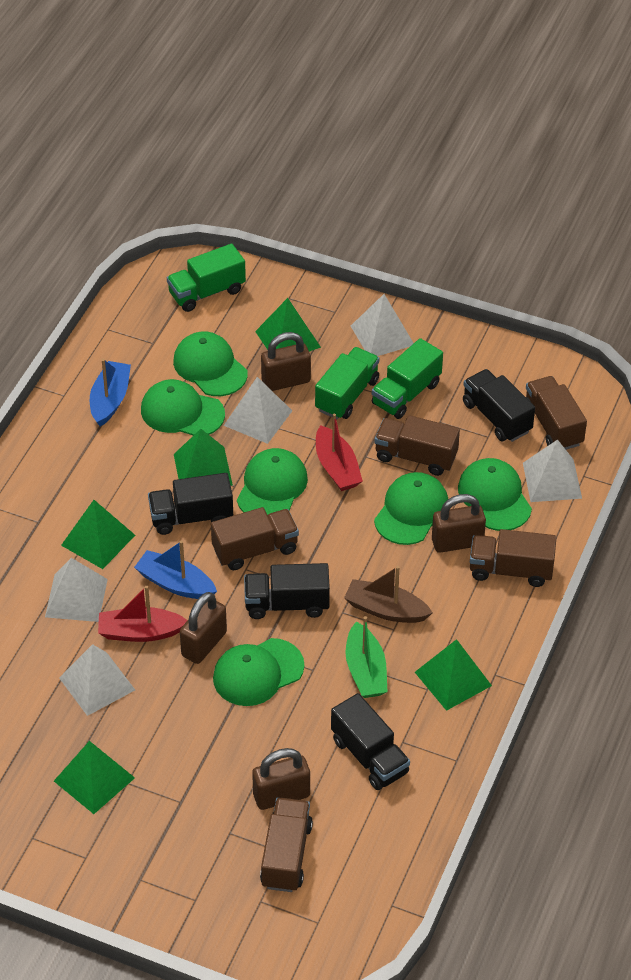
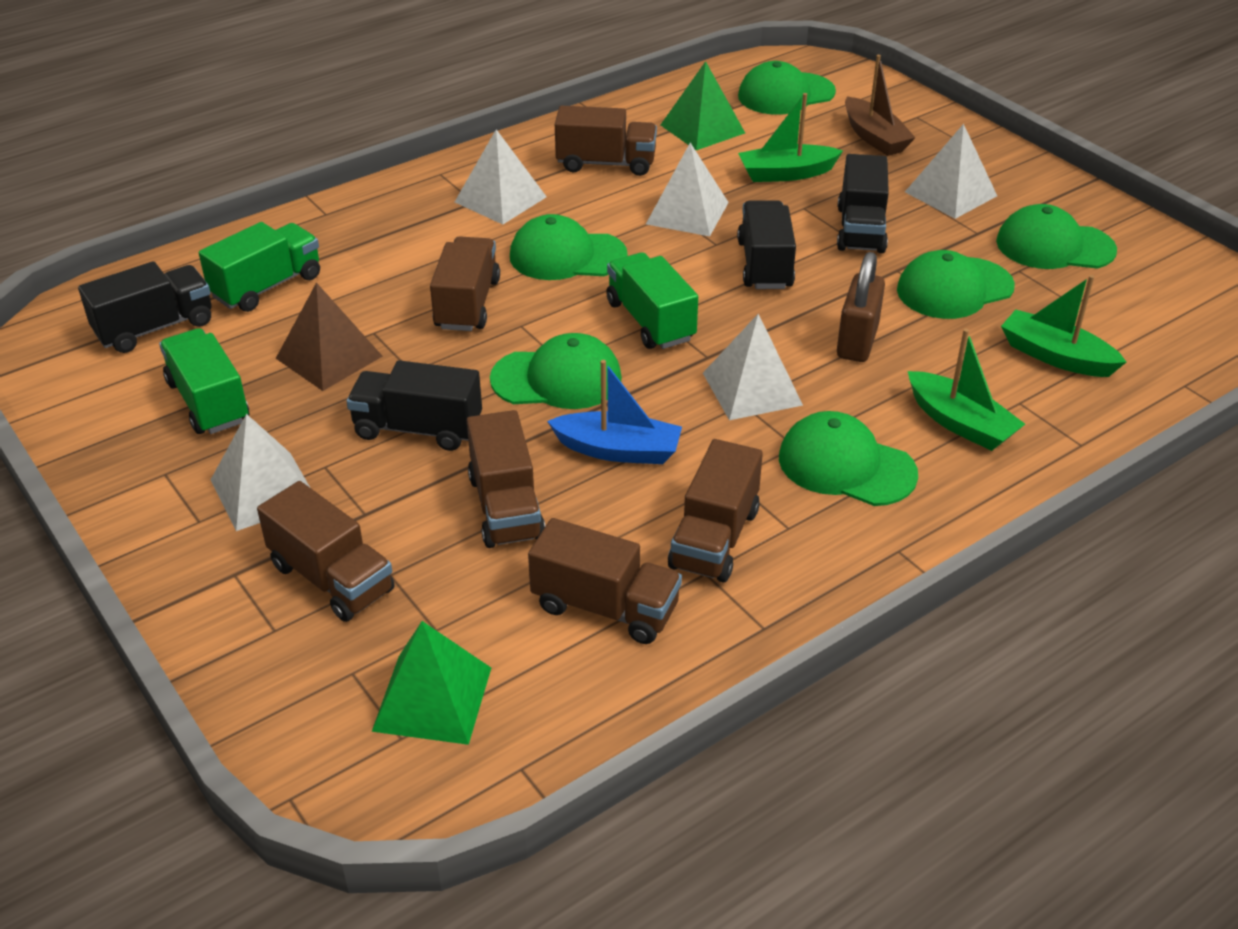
blue boat: [90,359,131,427] [134,541,217,599] = 2 -> [547,360,682,464] = 1
brown padlock: [180,592,227,664] [252,748,310,810] [261,332,311,391] [432,494,486,553] = 4 -> [837,252,885,362] = 1
brown pyramid: none = 0 -> [276,282,383,391] = 1
brown truck: [211,507,299,570] [260,798,313,892] [375,415,460,476] [470,529,557,587] [526,376,587,450] = 5 -> [257,481,395,622] [430,236,500,331] [467,410,545,548] [528,518,682,644] [555,106,657,176] [668,439,763,582] = 6
green boat: [345,616,388,698] = 1 -> [738,93,843,182] [908,329,1025,451] [1001,275,1126,377] = 3
green pyramid: [54,741,135,814] [61,500,135,569] [174,429,233,486] [255,298,321,352] [415,639,492,711] = 5 -> [372,621,491,745] [661,61,745,150] = 2
red boat: [98,586,188,642] [316,414,363,491] = 2 -> none = 0

